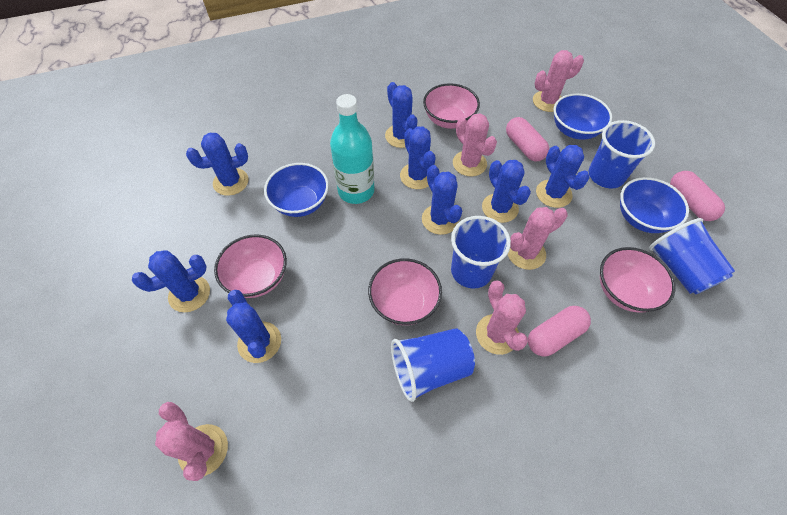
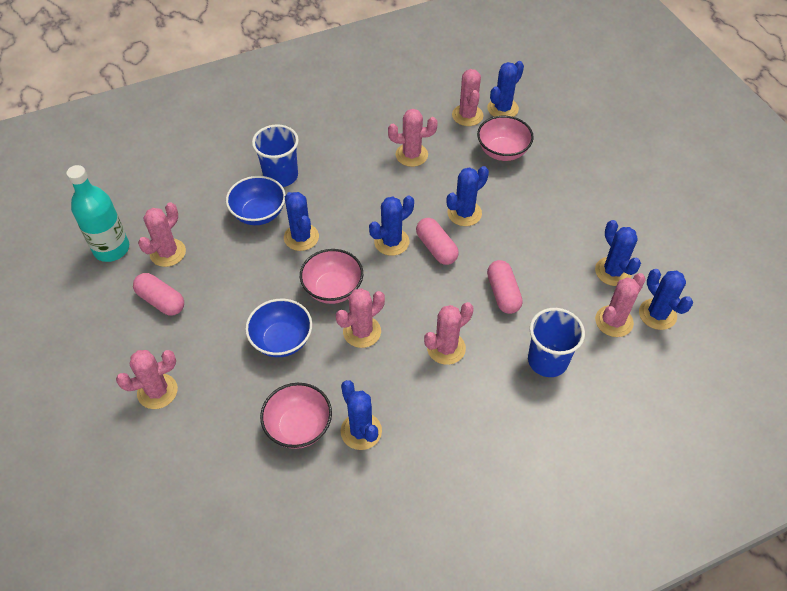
blue bowl: [264,163,329,217] [554,93,612,140] [620,177,689,233] = 3 -> [226,176,286,225] [245,299,312,357] = 2
blue cactus: [132,250,210,312] [186,133,249,196] [226,290,281,363] [385,82,417,148] [400,126,436,189] [422,165,462,235] [482,160,531,223] [536,145,589,208] = 8 -> [284,192,319,251] [341,380,382,450] [369,195,414,256] [447,166,489,226] [488,61,524,117] [595,220,641,286] [639,269,693,330] = 7
blue cup: [391,328,475,402] [451,216,511,289] [589,120,655,188] [649,218,735,294] = 4 -> [252,125,299,187] [528,308,585,377] = 2
pink bowl: [214,234,287,298] [368,258,442,325] [423,83,480,129] [600,247,676,313] = 4 -> [260,383,332,449] [300,249,363,304] [477,116,534,161] = 3
pink cactus: [155,402,228,481] [453,113,497,176] [476,280,528,355] [508,207,568,270] [533,50,584,112] = 5 -> [116,350,178,409] [138,202,186,267] [336,288,385,348] [388,109,438,167] [424,302,474,365] [452,69,483,126] [595,273,646,337] = 7

